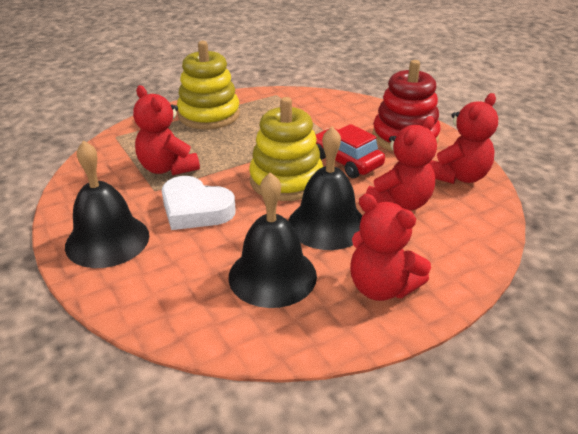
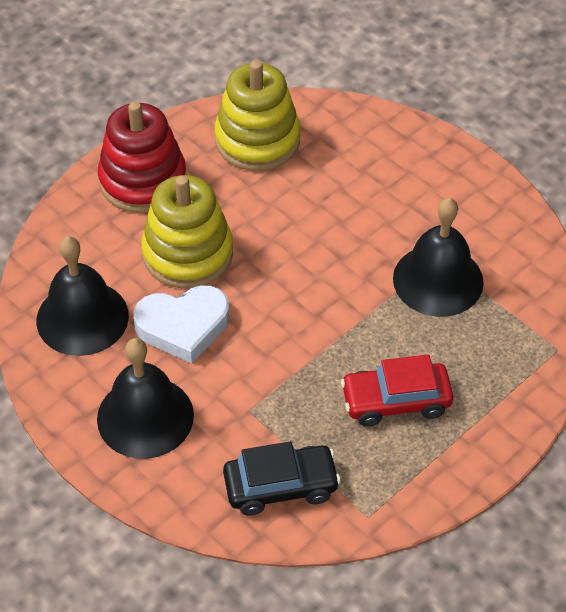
black car: none = 0 -> [223,442,341,516] = 1
red teddy bear: [133,85,200,176] [350,194,431,301] [366,116,437,210] [429,93,498,184] = 4 -> none = 0

